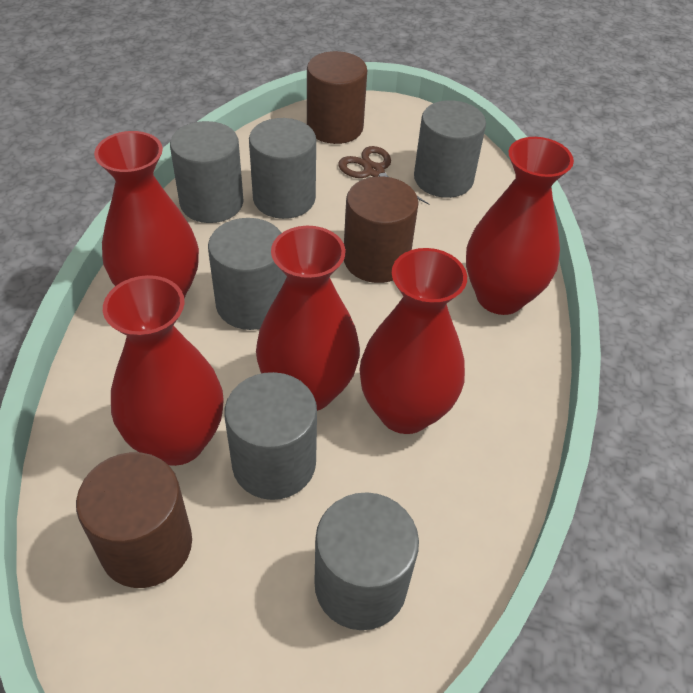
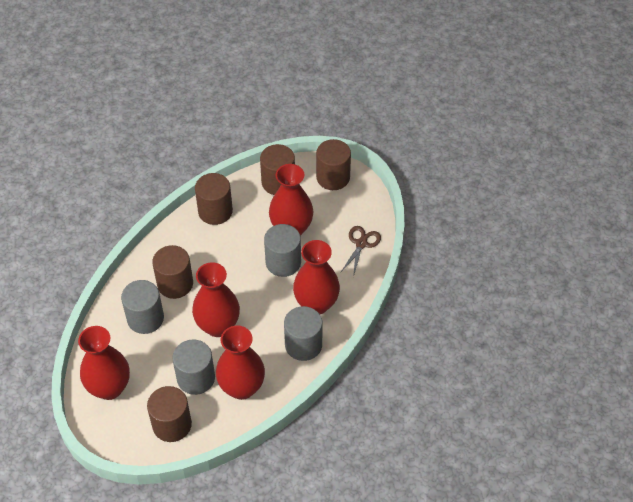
brown cylinder: [76,452,192,588] [307,51,367,144] [344,176,419,283] = 3 -> [147,386,192,442] [152,245,193,299] [195,173,233,225] [260,144,295,195] [316,139,351,190] = 5
grey cylinder: [170,121,244,223] [208,218,287,330] [224,372,317,500] [249,118,316,219] [314,492,419,630] [414,100,486,198] = 6 -> [121,280,164,334] [172,339,215,395] [264,224,301,277] [284,306,322,361] = 4

